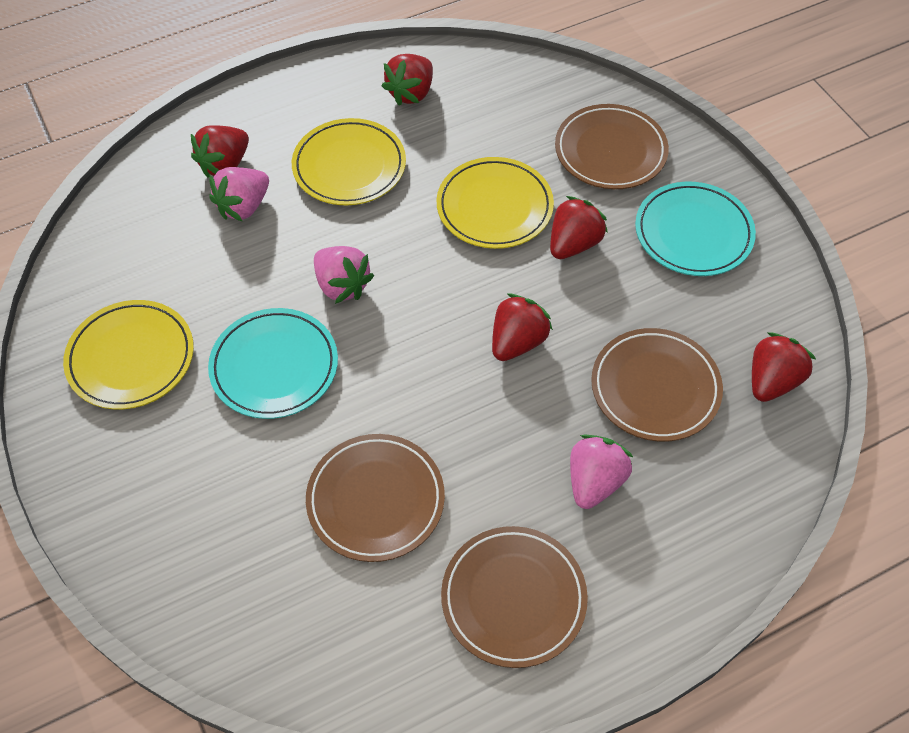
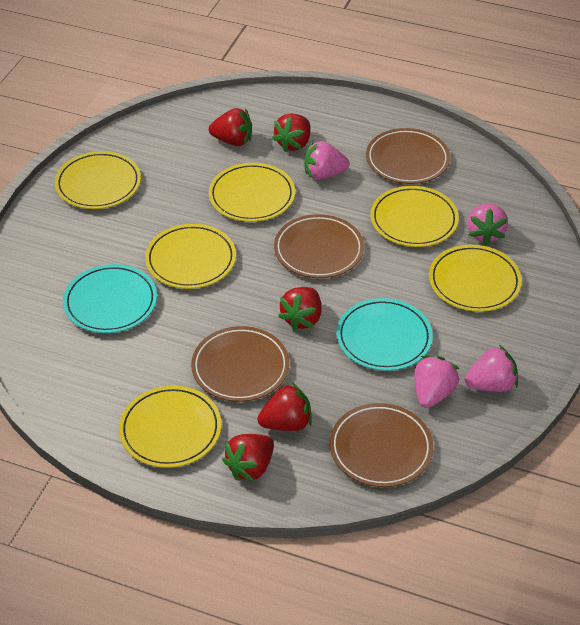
pink strawberry: [209,167,269,221] [314,246,374,304] [570,434,633,509] = 3 -> [304,141,349,180] [414,356,459,408] [465,345,518,392] [467,203,508,245] = 4
yellow plate: [63,300,194,409] [292,118,406,205] [437,157,554,249] = 3 -> [55,151,141,209] [119,386,221,468] [145,224,236,289] [209,163,295,222] [370,186,459,247] [429,245,522,312] = 6

